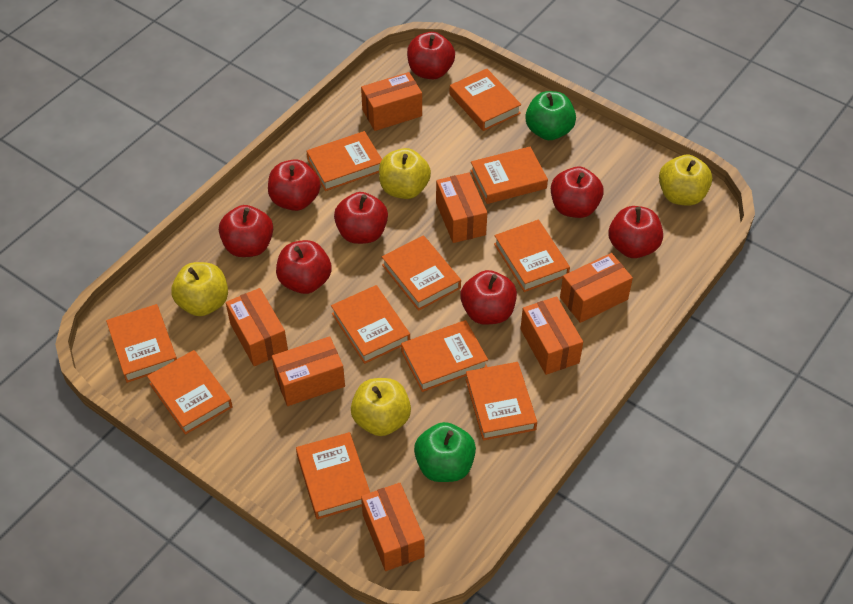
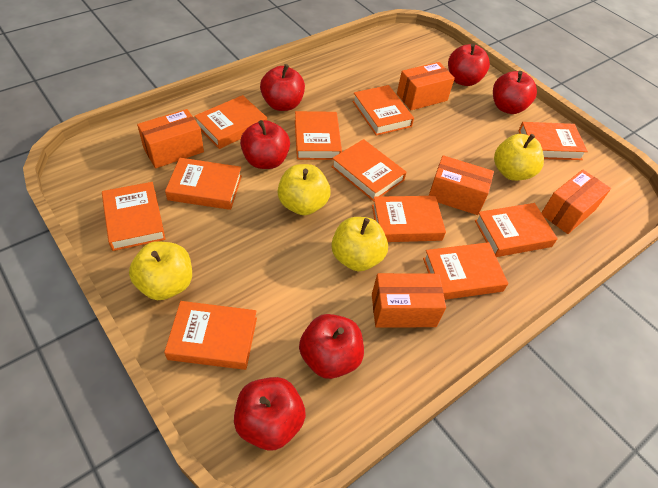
green apple: [414,422,476,482] [525,91,576,140] = 2 -> none = 0
orange box: [226,288,288,366] [272,336,345,406] [361,72,422,131] [361,483,425,571] [436,173,487,243] [521,296,583,375] [560,253,633,323] = 7 -> [137,109,204,168] [372,273,446,328] [397,62,455,110] [429,155,494,215] [542,170,611,234] = 5
red apple: [219,205,273,257] [268,159,320,211] [276,240,331,294] [334,192,388,244] [407,32,455,79] [460,270,517,325] [551,167,604,218] [609,206,663,258] = 8 -> [234,377,306,450] [240,120,290,169] [260,64,305,111] [299,314,364,379] [448,43,490,86] [493,71,537,114] = 6

